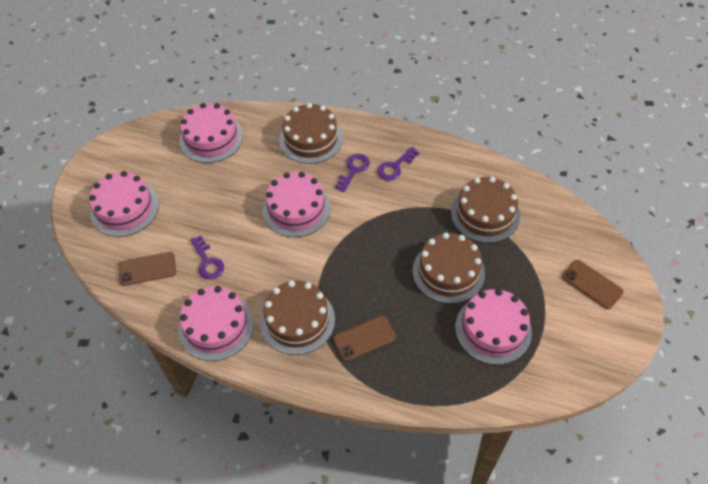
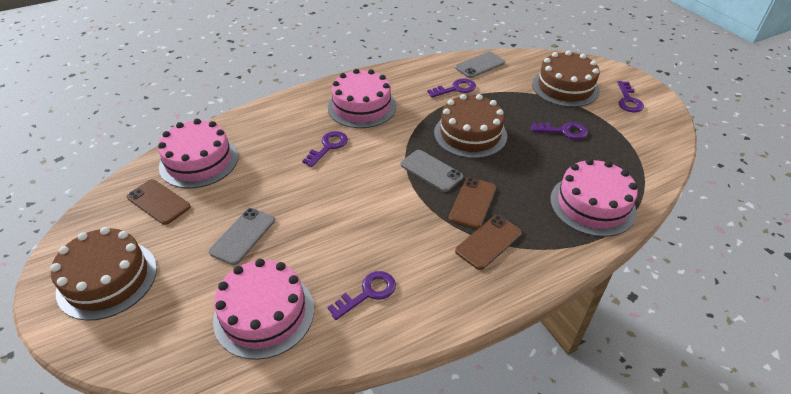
brown cake: [260,281,335,355] [279,103,343,164] [413,233,485,304] [451,177,520,243] = 4 -> [50,227,157,321] [434,94,507,158] [532,51,600,107] = 3
grey phone: none = 0 -> [209,208,275,265] [401,150,463,192] [455,52,505,78] = 3
pink cake: [89,171,159,237] [178,286,254,361] [179,103,243,163] [263,172,331,237] [455,289,532,365] = 5 -> [158,119,238,188] [213,259,314,360] [328,69,396,128] [550,159,638,237] = 4
purple key: [190,236,224,280] [335,154,370,192] [377,147,419,181] = 3 -> [302,131,348,167] [327,271,396,320] [427,78,476,98] [531,122,588,139] [617,81,644,113] = 5

